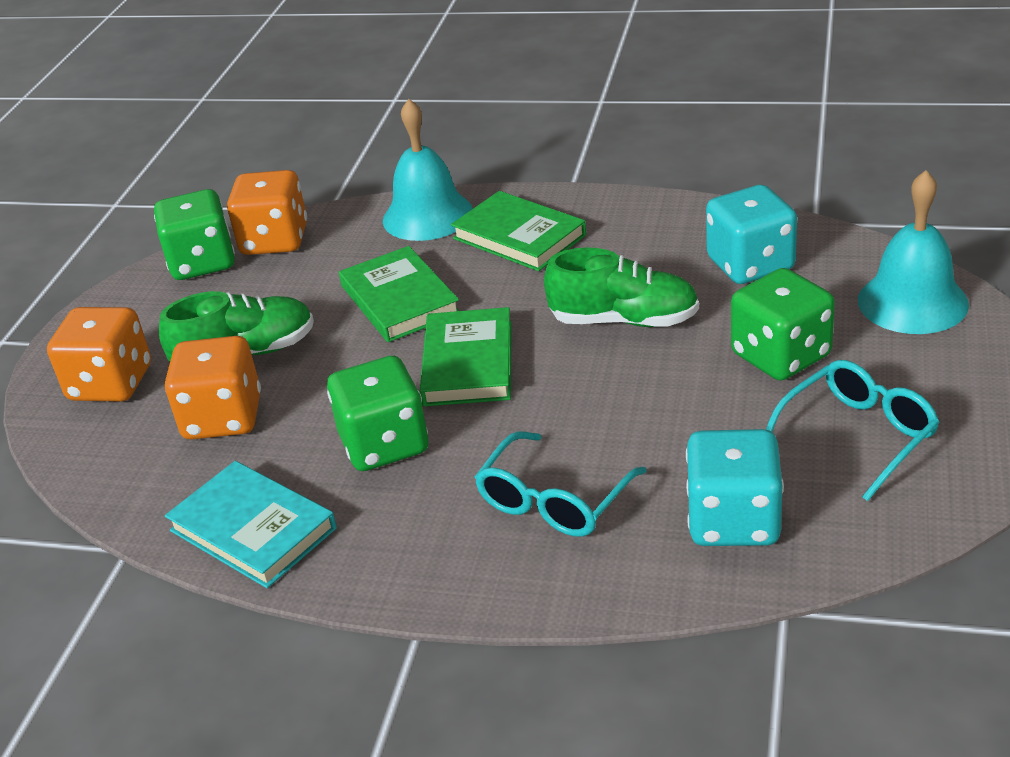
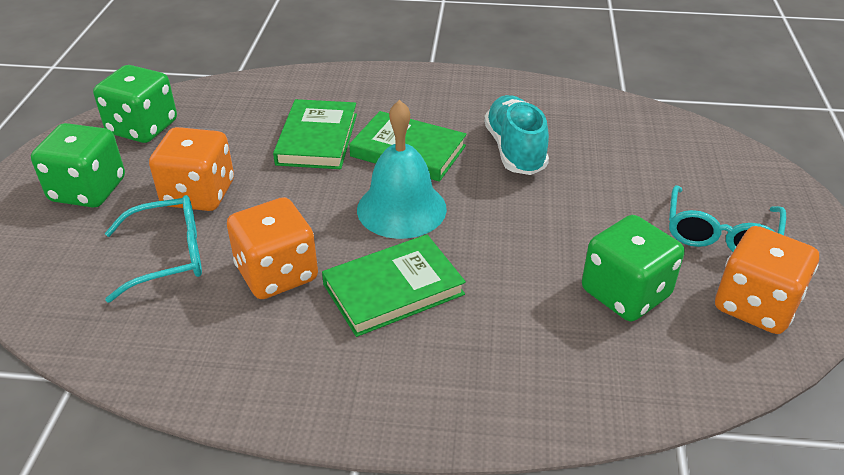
green shoe: [159,291,314,361] [544,248,699,327] = 2 -> none = 0
turquoise bell: [383,99,473,241] [858,170,969,334] = 2 -> [357,100,447,239] = 1
turquoise book: [165,461,337,588] = 1 -> none = 0
turquoise dice: [686,429,784,546] [706,185,797,284] = 2 -> none = 0
turquoise shoe: none = 0 -> [484,95,549,175] = 1

